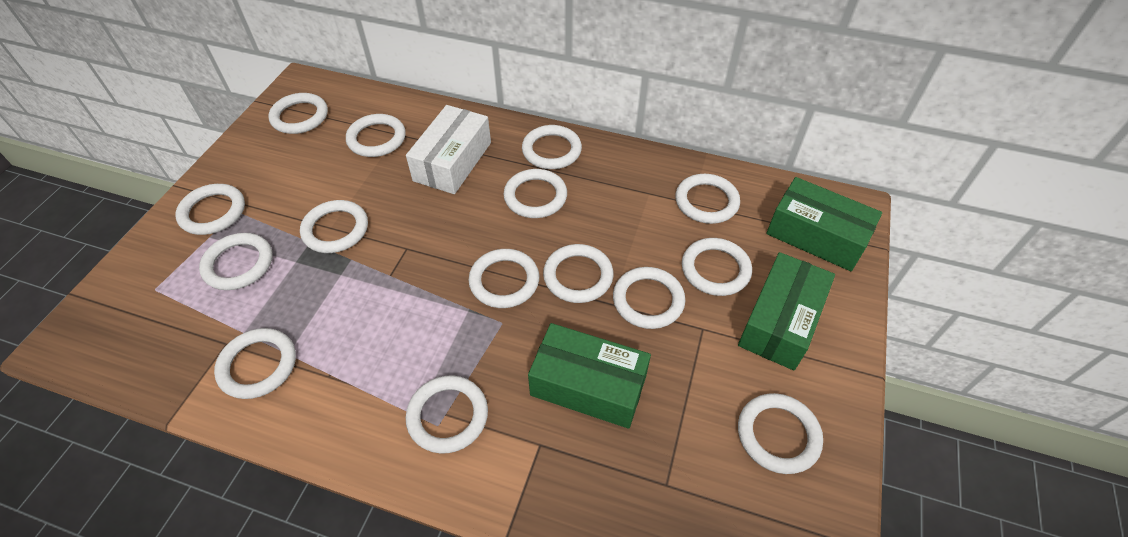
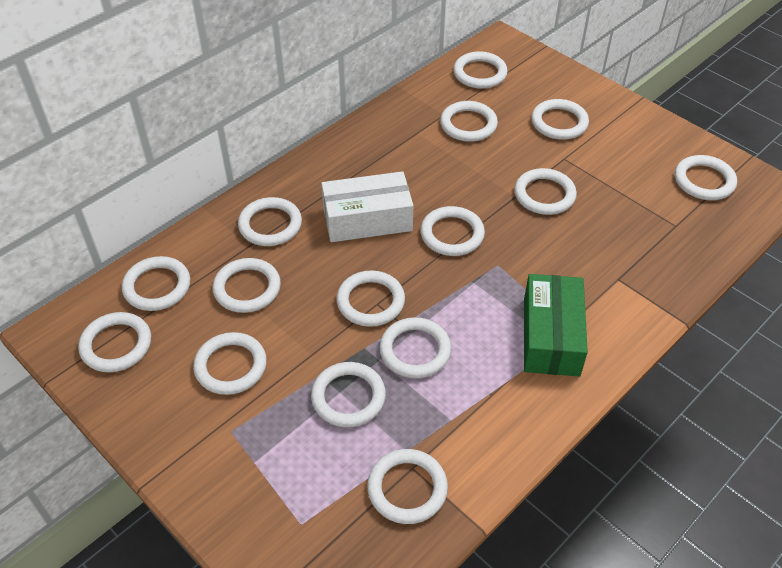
green box: [528,323,651,429] [738,252,835,371] [766,177,882,271] = 3 -> [524,274,588,377] = 1

